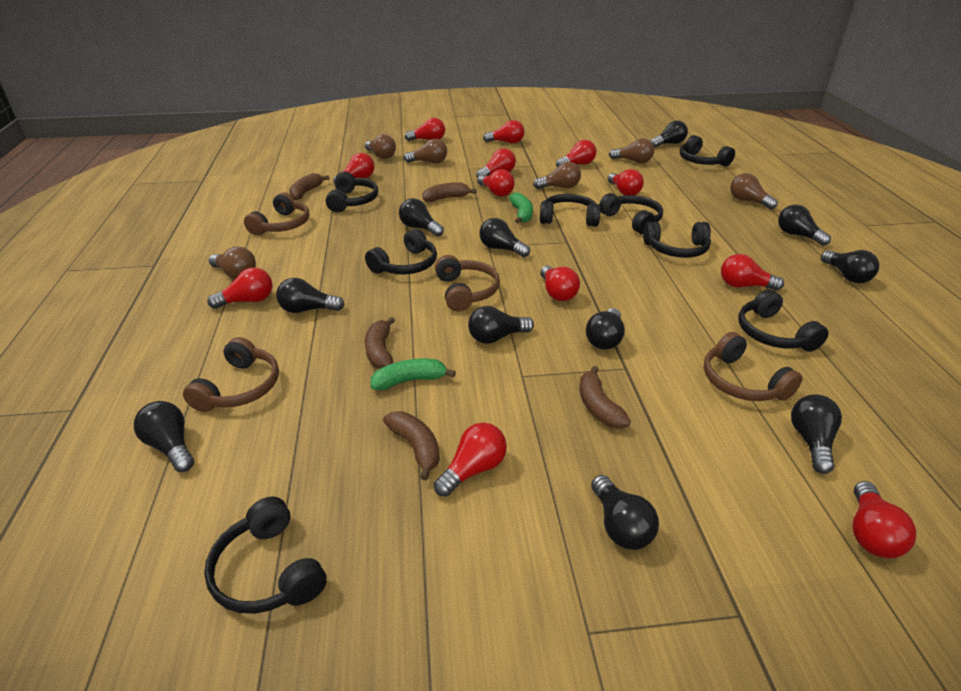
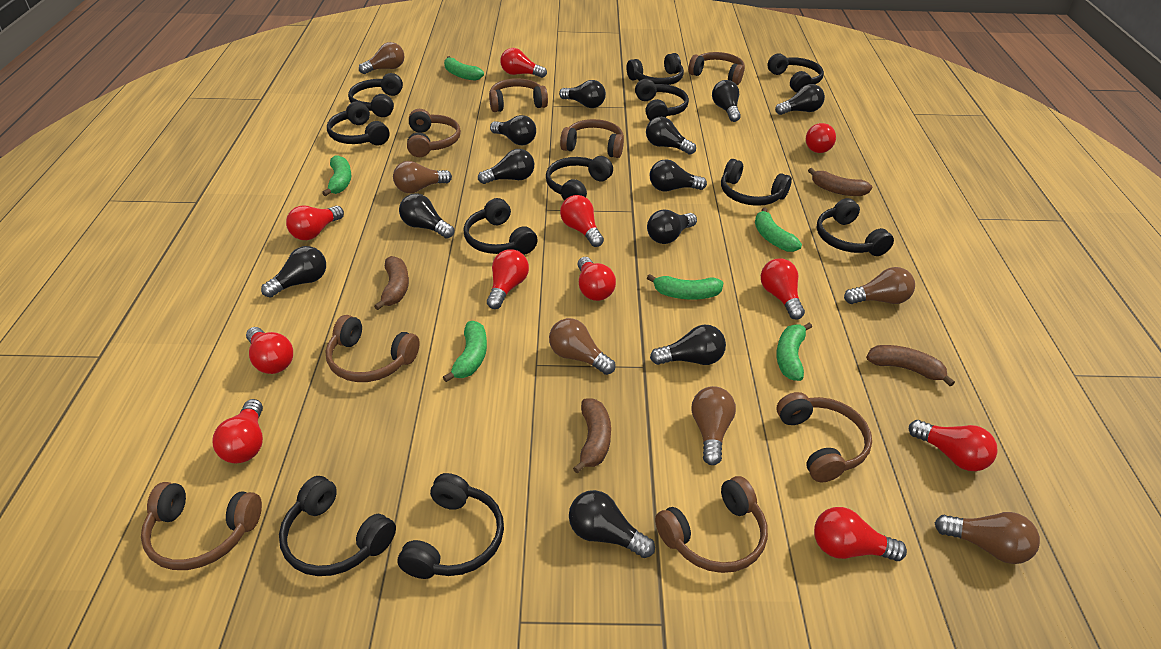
black headphones: [204,497,327,614] [326,172,378,212] [365,229,437,274] [540,194,601,227] [599,193,663,234] [643,221,711,258] [680,135,735,166] [738,289,829,352] = 8 -> [279,476,396,576] [327,101,389,146] [348,73,403,117] [398,473,504,579] [464,198,538,255] [546,156,613,201] [627,53,684,85] [635,79,689,121] [721,159,792,206] [767,53,824,93] [817,198,894,256] = 11
black light bulb: [134,401,194,472] [276,278,344,313] [399,198,444,237] [468,306,534,344] [479,218,530,257] [586,308,625,350] [591,475,659,550] [651,120,688,148] [778,205,831,246] [791,394,842,474] [821,250,879,283] = 11 -> [261,246,326,298] [399,193,454,239] [478,149,534,184] [490,115,536,145] [559,80,606,108] [569,490,655,558] [646,117,696,155] [647,209,697,244] [650,159,707,191] [650,325,726,365] [712,80,741,122] [775,84,825,115] = 12
brown banana: [289,173,329,200] [365,317,395,369] [383,411,440,480] [422,183,476,202] [580,366,631,429] = 5 -> [374,256,409,310] [573,398,611,473] [808,168,872,196] [866,345,955,386] = 4
brown headphones: [183,337,279,412] [244,192,309,236] [435,255,500,311] [704,332,802,401] = 4 -> [141,482,262,570] [326,315,420,382] [407,109,461,157] [489,78,548,112] [560,119,624,158] [655,476,768,573] [688,52,745,85] [777,392,872,482] = 8
green banana: [370,359,456,390] [509,192,533,223] = 2 -> [322,155,351,196] [443,321,487,382] [444,56,484,81] [647,274,723,300] [755,207,802,252] [776,323,812,381] = 6
red light bulb: [207,267,272,309] [333,153,374,182] [405,118,445,141] [434,423,507,497] [476,148,516,178] [477,169,515,197] [483,120,524,143] [540,266,580,301] [556,140,596,167] [608,169,644,195] [721,254,784,291] [852,481,916,558] = 12 -> [212,399,263,463] [246,327,293,374] [286,206,344,240] [487,249,529,309] [500,48,547,78] [560,195,604,247] [578,257,616,301] [761,259,805,320] [806,123,836,153] [814,507,907,561] [909,420,998,471] = 11

